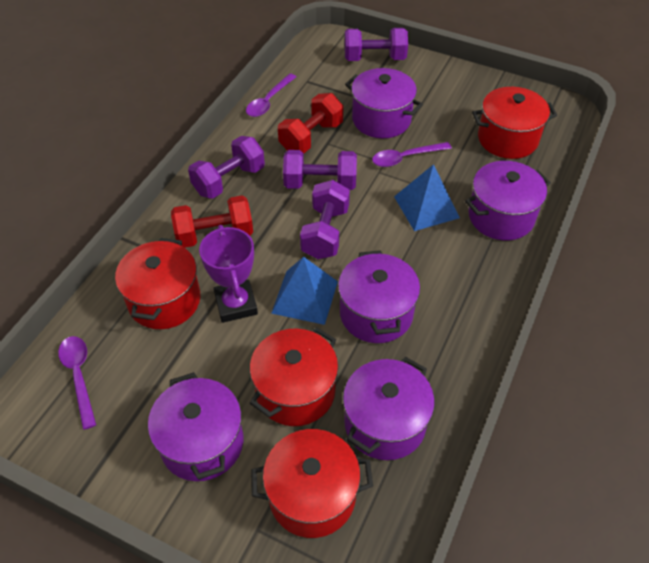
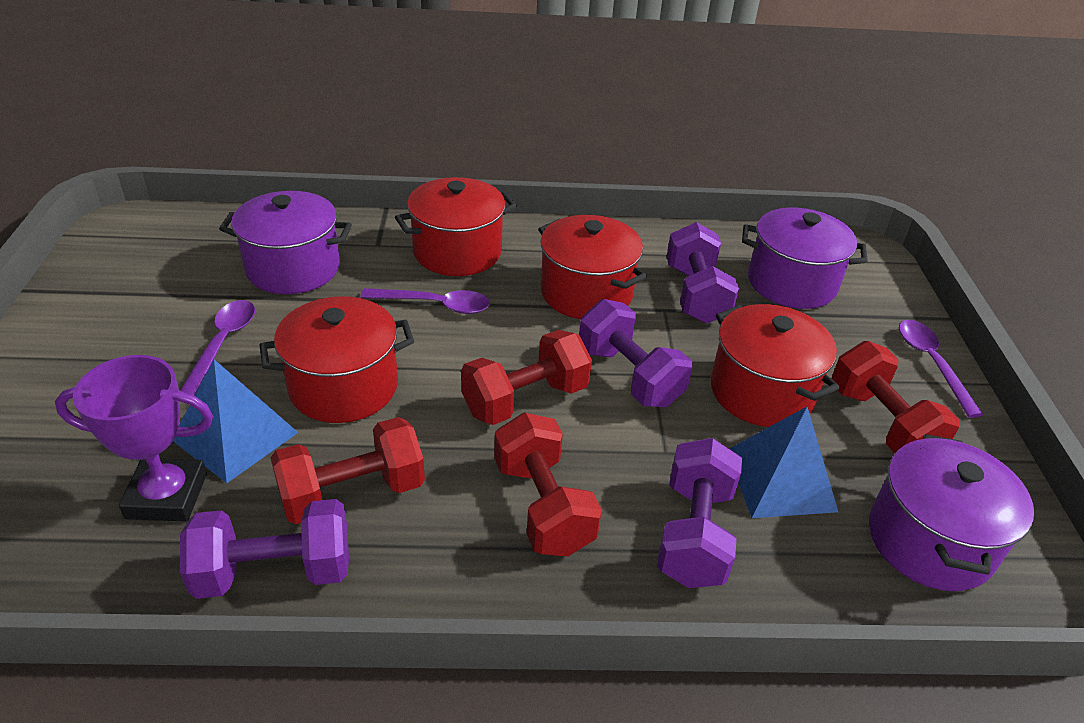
purple pot: [148,372,243,481] [338,250,420,343] [343,357,435,460] [345,68,423,138] [465,161,551,240] = 5 -> [219,191,352,294] [742,208,868,309] [869,434,1034,591] = 3
red dumbbell: [171,196,253,248] [278,93,344,154] = 2 -> [270,417,425,524] [461,330,592,425] [494,412,602,557] [832,341,960,453] = 4

